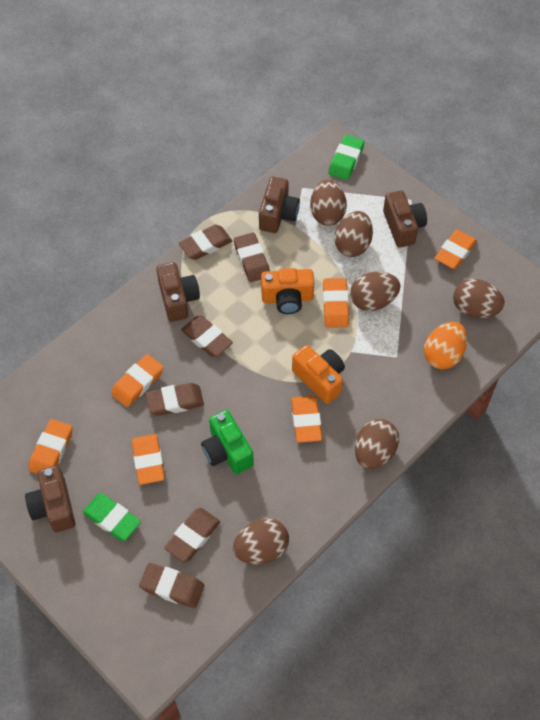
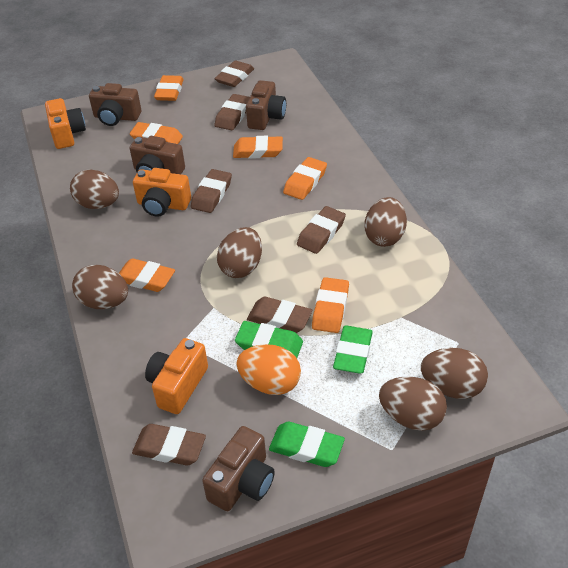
green camera: [201,410,254,474] = 1 -> none = 0
green eraser: [83,494,141,541] [328,135,365,180] = 2 -> [235,321,303,358] [269,422,345,467] [333,325,373,374] = 3
orange camera: [261,268,314,314] [292,345,345,404] = 2 -> [45,98,86,149] [133,168,191,217] [145,338,208,414] = 3

